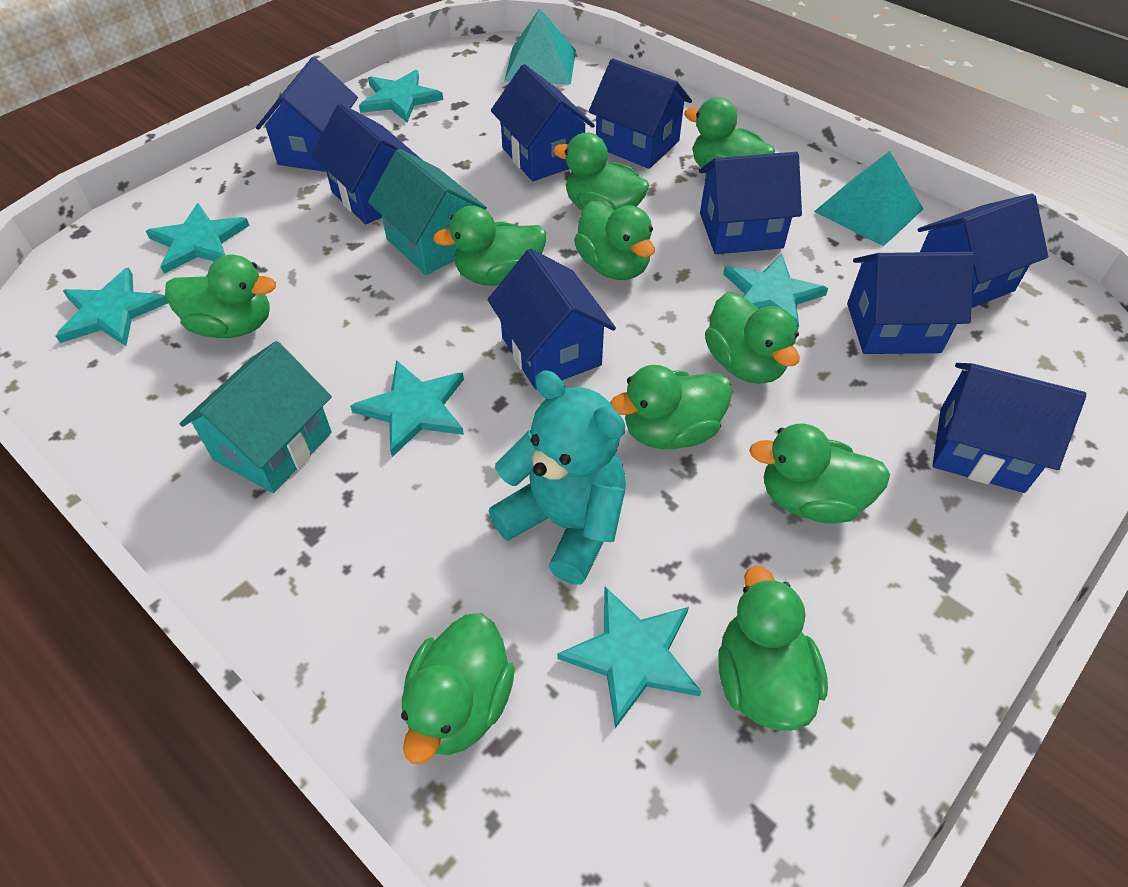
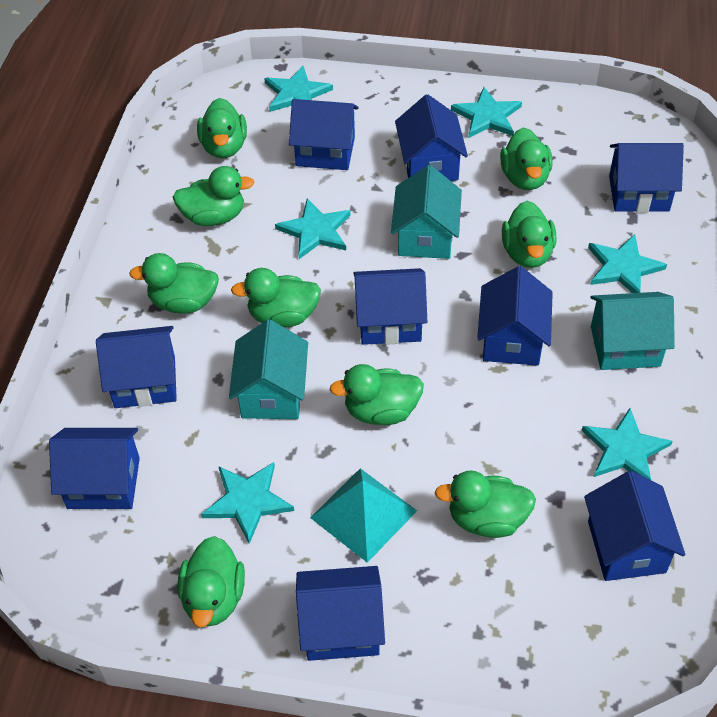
green duck: [165,255,276,338] [401,613,515,764] [433,206,546,286] [553,133,650,210] [574,201,655,280] [610,365,732,449] [684,97,775,168] [705,292,800,384] [718,565,828,731] [749,424,890,523] = 10 -> [129,253,219,314] [173,166,254,226] [178,536,245,628] [197,98,247,158] [231,268,321,327] [329,364,424,425] [435,470,536,538] [500,127,553,190] [502,201,556,268] = 9
turquoise house: [180,341,332,493] [368,149,487,275] = 2 -> [229,319,308,419] [391,165,462,259] [591,292,675,370] = 3
turquoise pyramid: [504,8,576,85] [814,151,923,247] = 2 -> [310,468,417,563] = 1
turquoise teddy bear: [489,370,626,585] = 1 -> none = 0

